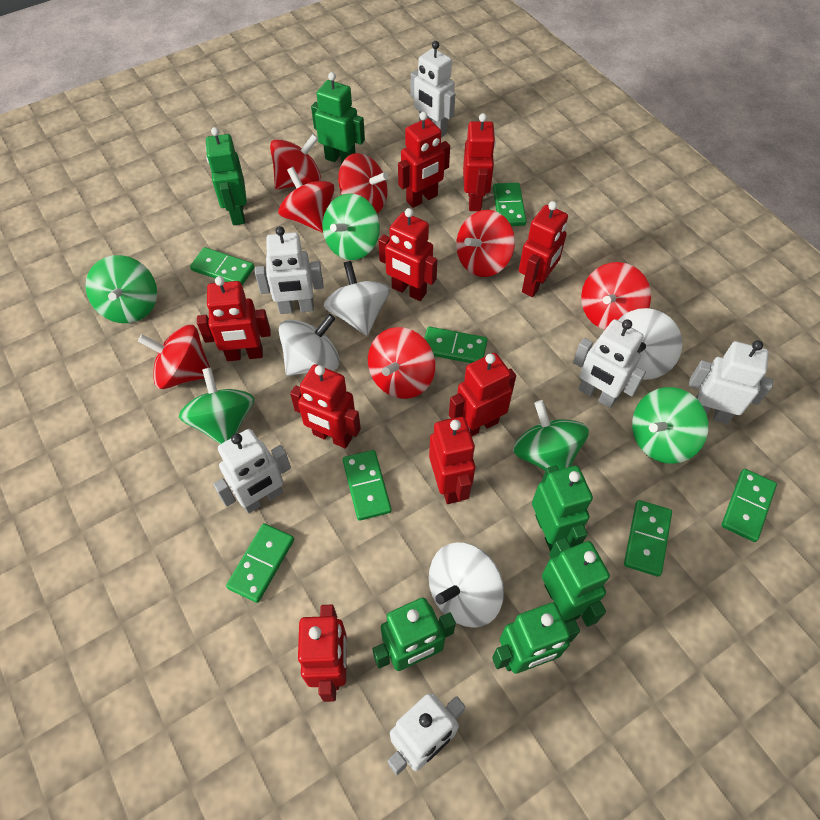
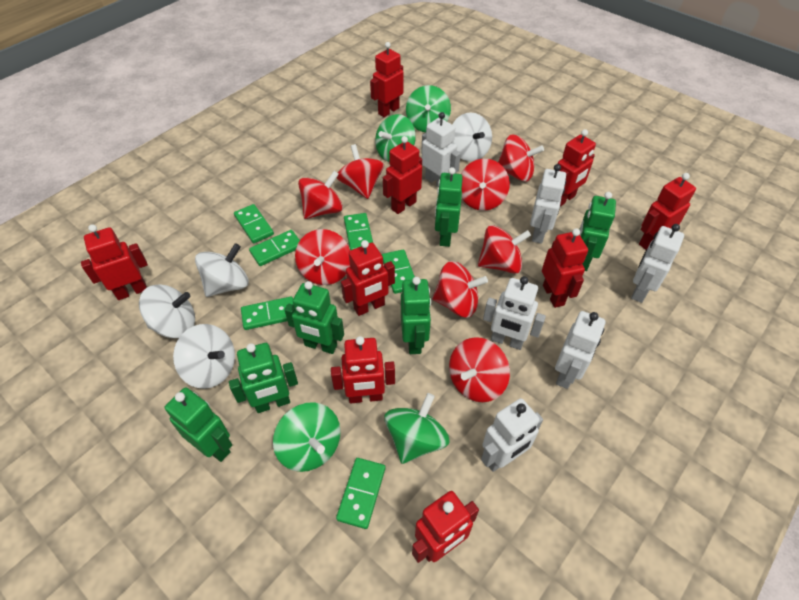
green domino: [190,247,254,286] [226,523,294,603] [342,450,392,521] [424,327,488,363] [493,183,527,226] [624,500,672,577] [721,469,777,542] = 7 -> [234,204,274,243] [241,296,293,330] [249,230,300,266] [336,458,385,529] [344,213,373,250] [382,250,415,294] = 6
green spinning top: [85,255,157,323] [179,367,254,444] [322,193,380,260] [513,400,589,471] [632,387,708,464] = 5 -> [273,402,341,472] [375,114,416,162] [384,393,450,464] [406,85,451,132] = 4
red spinning top: [138,325,210,389] [270,134,321,189] [278,167,335,233] [338,153,389,213] [368,327,435,399] [456,210,515,277] [581,262,651,330] = 7 -> [295,229,350,285] [298,171,343,219] [337,144,384,199] [432,261,488,317] [449,337,510,402] [461,159,510,211] [478,225,531,274] [498,134,544,181] = 8

